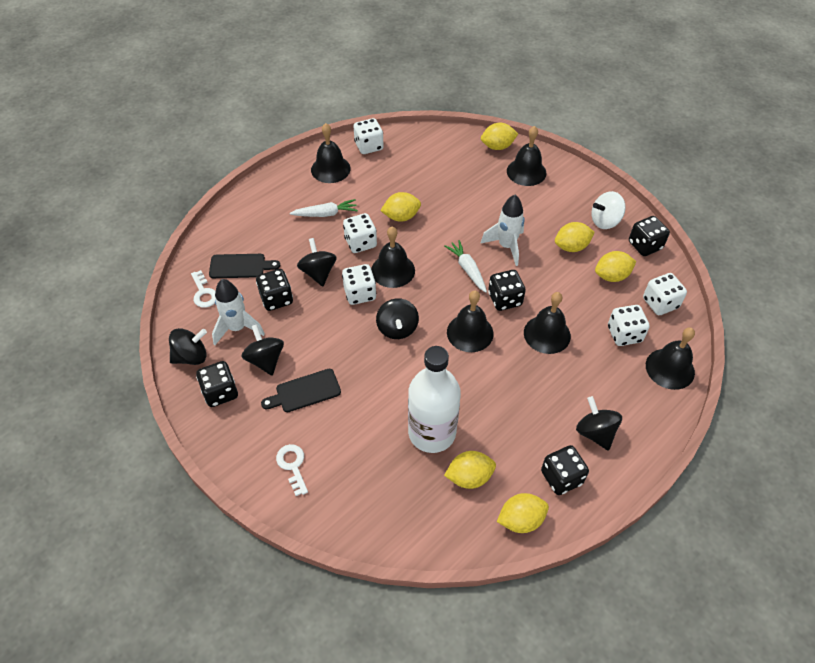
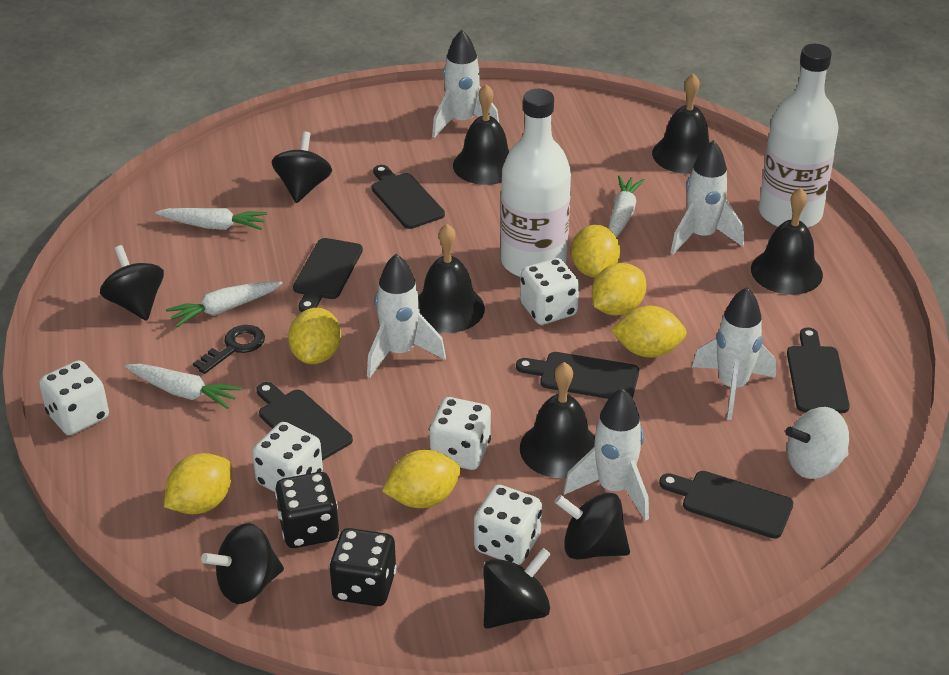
black bell: [311,123,351,183] [371,227,415,288] [447,290,494,352] [507,126,546,186] [524,292,571,354] [646,327,695,390] = 6 -> [418,224,485,333] [453,84,510,185] [520,362,595,478] [652,74,710,174] [751,188,823,295] = 5
black cutting board: [209,254,280,278] [261,369,341,412] = 2 -> [257,382,353,461] [293,238,363,312] [371,165,445,229] [516,352,639,399] [659,471,794,539] [787,327,850,413] = 6
black dice: [196,361,238,407] [256,269,293,311] [488,270,526,311] [541,445,589,495] [629,216,670,256] = 5 -> [275,472,339,548] [329,528,397,606] = 2
black key: none = 0 -> [193,325,265,374] = 1
white bottle: [408,346,461,453] = 1 -> [501,89,571,277] [759,44,838,228] = 2
white carrot: [290,199,358,217] [445,240,487,293] = 2 -> [125,364,242,409] [156,208,267,230] [166,281,282,327] [608,175,645,237] = 4
white key: [191,270,216,308] [276,444,308,496] = 2 -> none = 0
white rocket: [212,279,265,345] [480,195,524,266] = 2 -> [367,254,446,378] [432,30,499,138] [563,388,649,521] [670,140,744,254] [692,287,776,420] = 5

